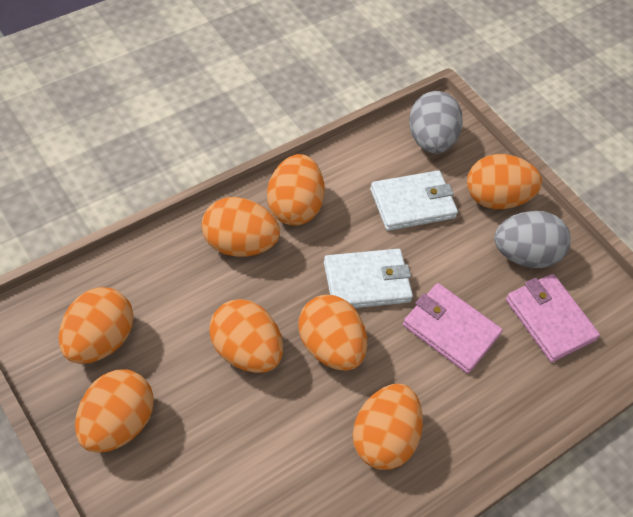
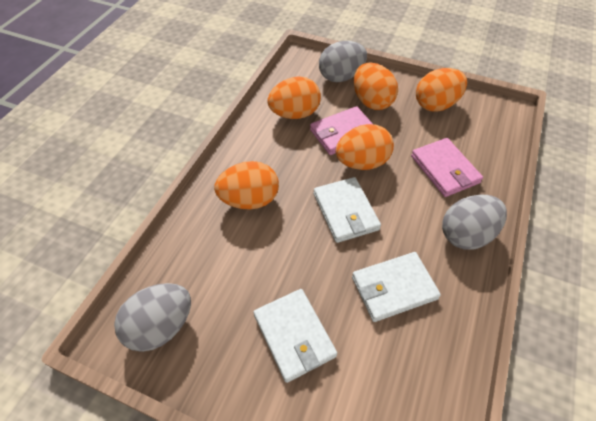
grey egg: [409,91,463,154] [494,211,571,268] = 2 -> [114,283,191,352] [319,41,367,82] [442,194,507,250] = 3
orange egg: [58,287,134,364] [75,370,154,453] [202,197,280,257] [209,299,283,373] [267,154,325,226] [298,295,367,371] [353,384,423,470] [467,154,542,209] = 8 -> [214,161,279,210] [267,76,321,119] [336,124,394,170] [354,63,398,110] [416,68,467,112] = 5
white wallet: [324,249,413,308] [370,170,458,231] = 2 -> [253,289,337,383] [314,177,381,243] [352,252,441,322] = 3

